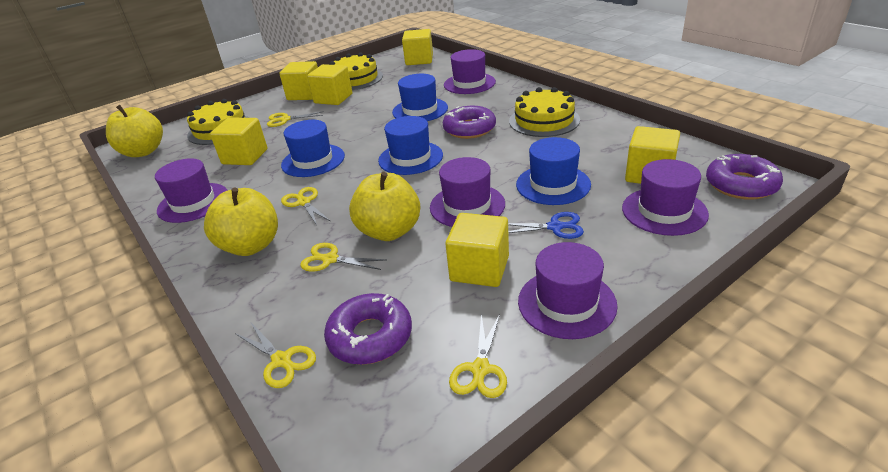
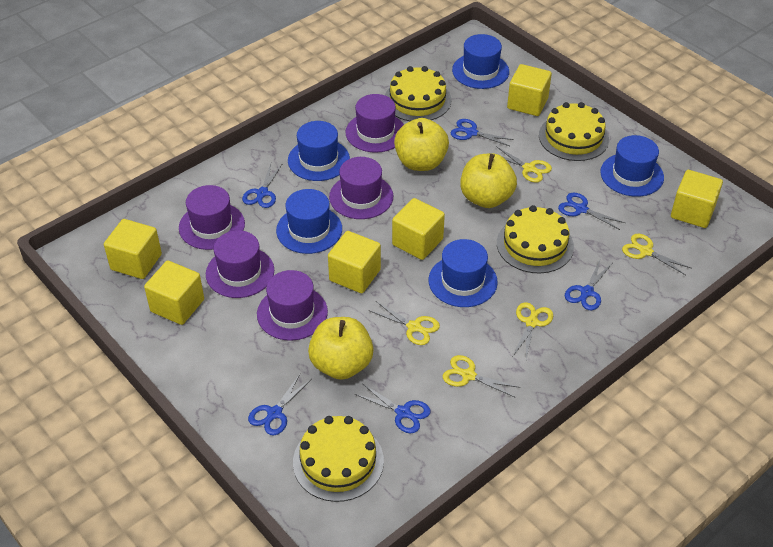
blue hat: [281,120,345,177] [378,116,443,175] [392,74,448,121] [516,137,591,205] = 4 -> [276,189,342,254] [288,121,350,181] [429,239,498,307] [452,34,509,89] [600,135,664,197] = 5
blue scissors: [508,212,584,239] = 1 -> [242,164,282,208] [248,374,312,435] [354,384,431,434] [451,119,514,146] [558,193,625,230] [565,258,612,310] = 6
purple donut: [324,293,412,365] [443,106,496,139] [706,154,783,200] = 3 -> none = 0
yellow cake: [187,99,249,145] [330,52,383,90] [509,87,580,137] = 3 -> [293,416,384,502] [385,66,451,121] [497,205,574,273] [539,102,609,161] = 4

